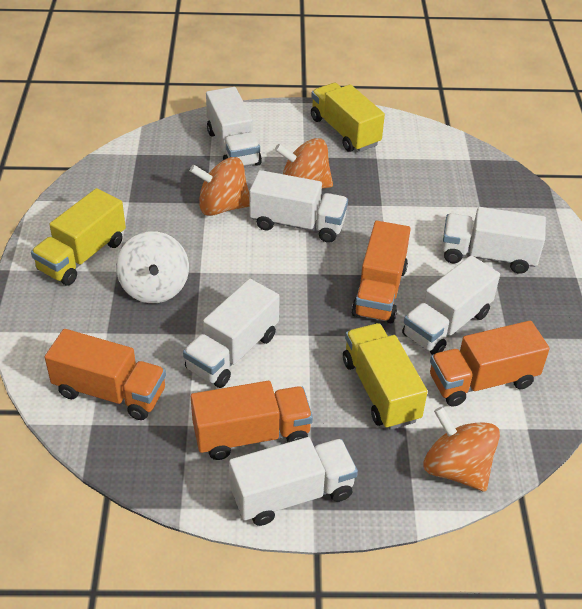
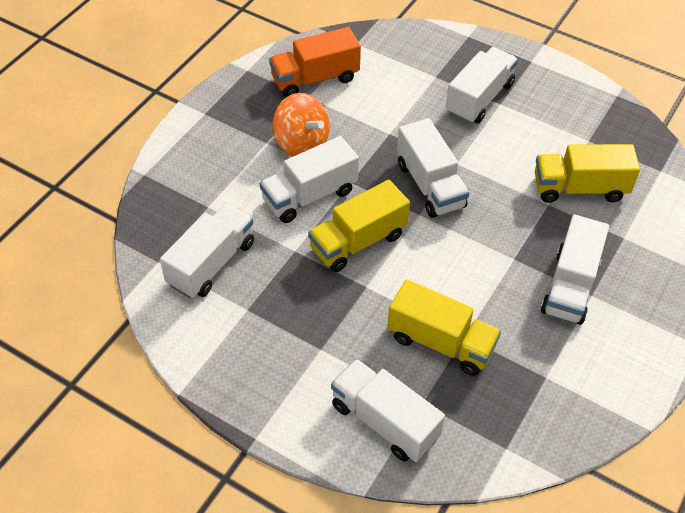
orange spinning top: [190,157,250,216] [275,138,333,189] [423,406,500,491] = 3 -> [273,93,330,157] = 1
orange truck: [45,329,166,420] [191,381,313,460] [351,221,410,323] [430,321,550,407] = 4 -> [269,27,361,97] = 1
white spinning top: [116,231,189,303] = 1 -> none = 0

